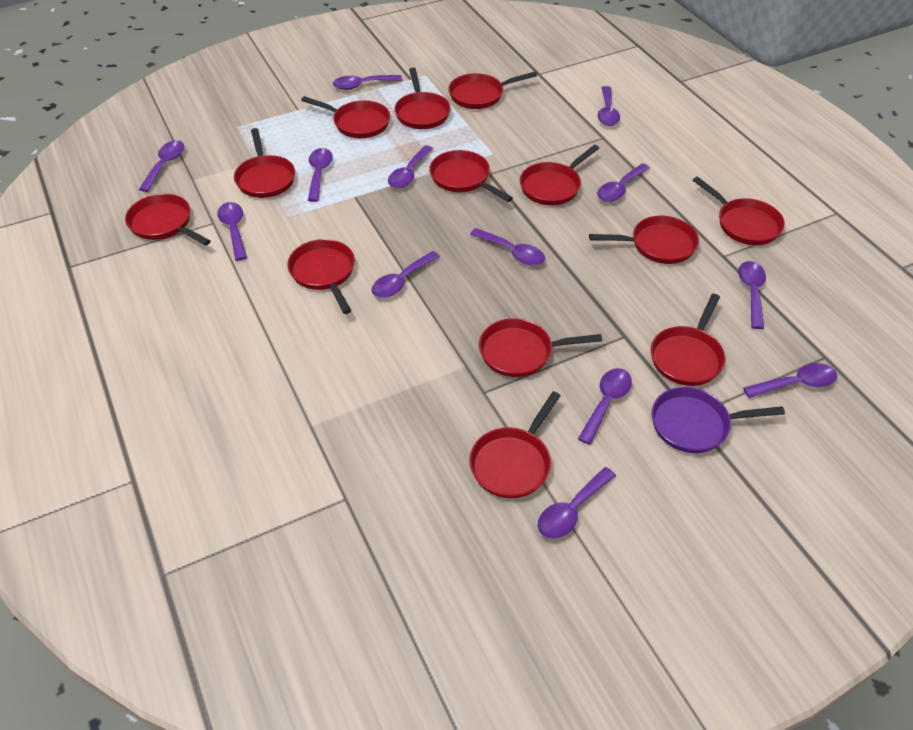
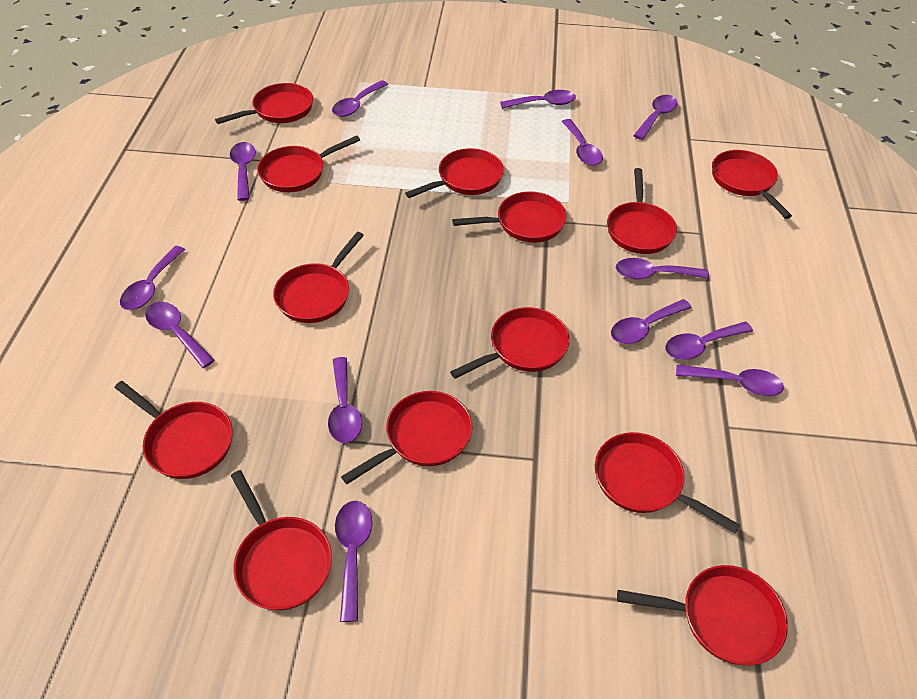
purple pan: [651,387,785,453] = 1 -> none = 0

